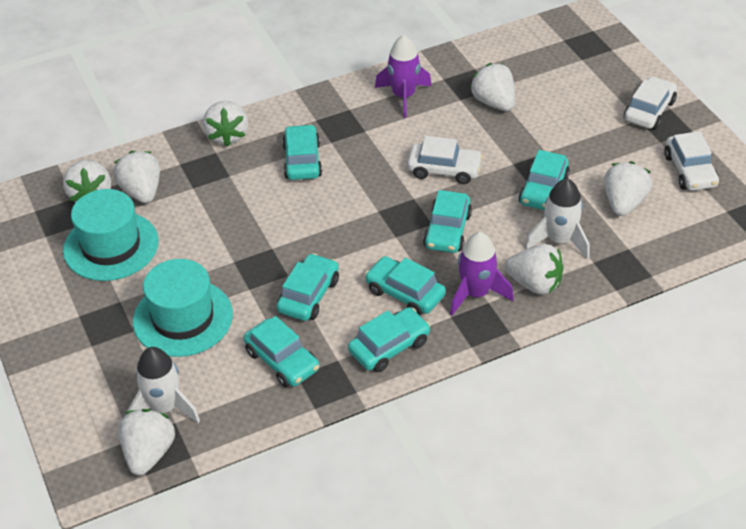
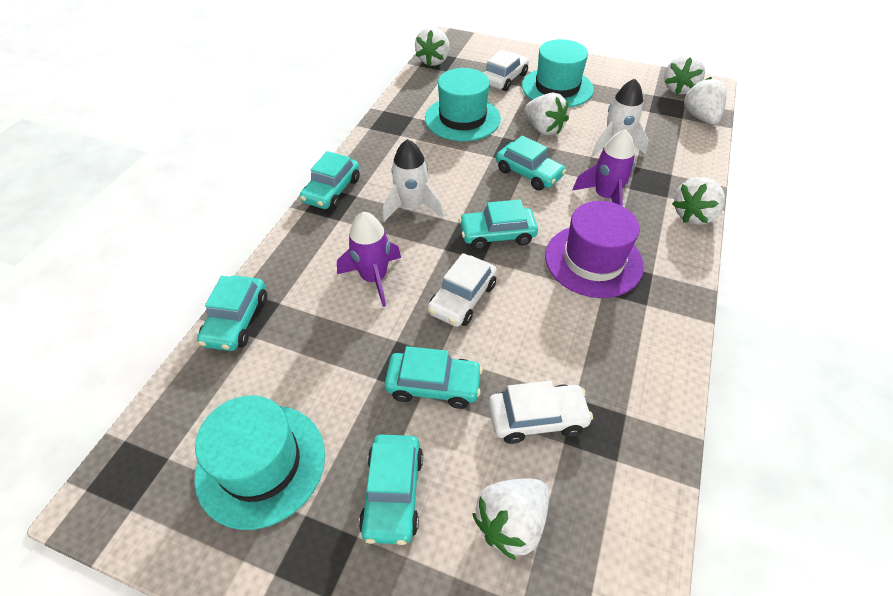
purple hat: none = 0 -> [545,201,644,298] = 1
turquoise car: [244,316,319,388] [277,253,339,321] [282,124,322,180] [348,307,431,372] [365,256,446,316] [423,190,472,253] [519,150,570,210] = 7 -> [197,275,267,351] [300,151,360,209] [359,435,423,545] [385,346,483,409] [459,199,538,250] [496,136,566,191] = 6
turquoise hat: [63,189,159,281] [133,259,233,357] = 2 -> [194,395,325,530] [425,68,501,141] [522,39,594,108] = 3
white strawberry: [63,160,111,202] [113,151,160,203] [118,409,175,475] [203,101,248,147] [470,63,515,111] [505,244,563,295] [604,161,652,216] = 7 -> [415,27,450,66] [472,479,549,560] [525,93,569,135] [664,54,705,95] [672,177,725,225] [683,77,727,125] = 6

